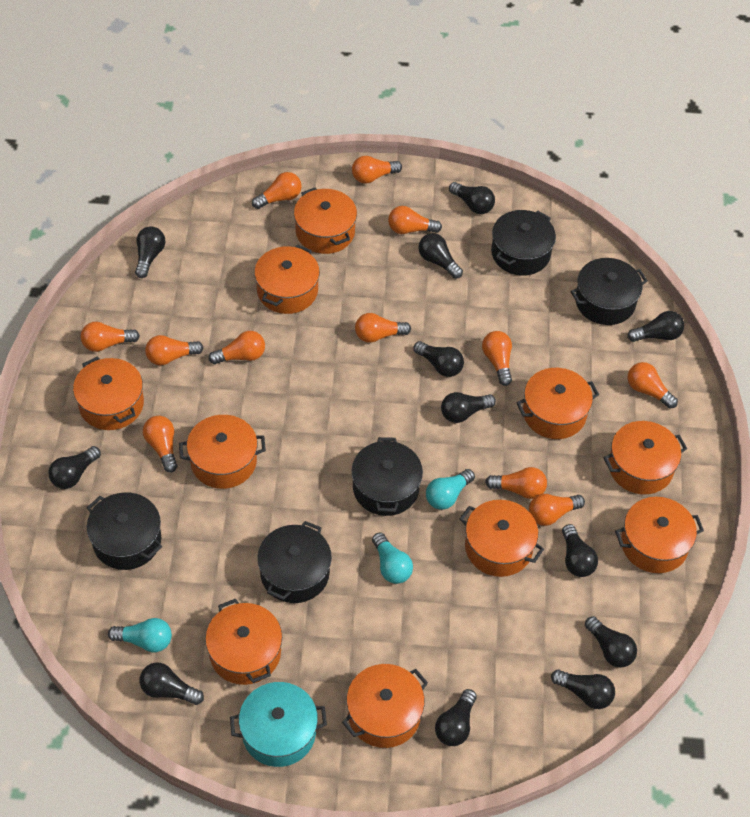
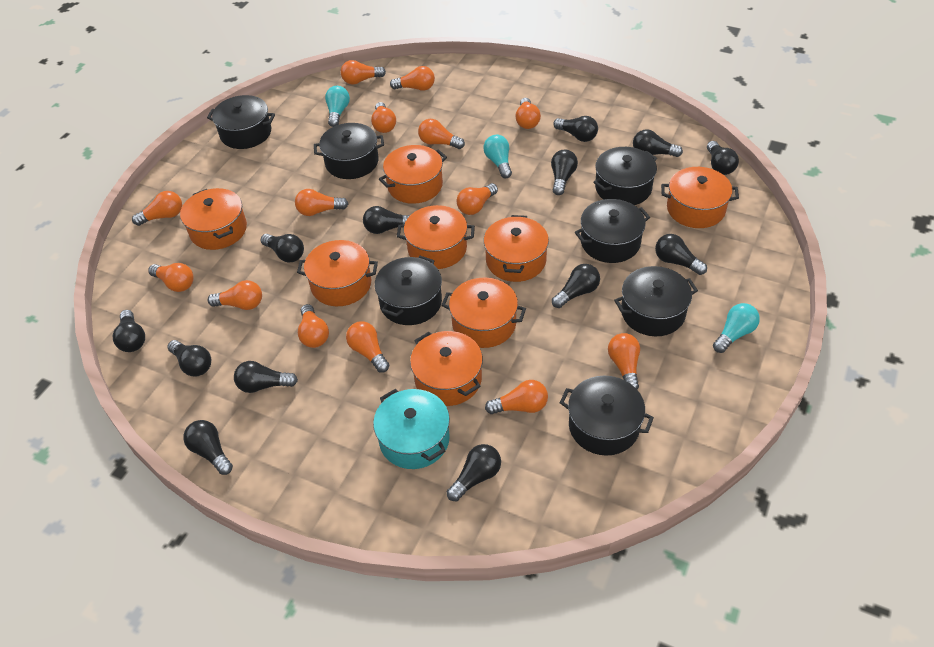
black light bulb: [48,446,101,489] [135,226,165,278] [140,662,204,705] [413,341,464,377] [418,233,463,279] [435,689,477,746] [441,392,496,423] [449,182,495,214] [551,670,615,709] [562,524,598,577] [585,616,637,668] [627,311,684,342] = 12 -> [113,310,145,352] [167,340,211,377] [183,420,233,475] [234,361,298,393] [260,234,304,262] [363,206,410,234] [447,444,501,501] [551,150,578,195] [552,264,600,308] [553,116,598,142] [633,129,683,157] [655,234,707,275] [707,141,739,175] = 13
black pot: [87,492,162,570] [257,521,332,603] [351,437,423,516] [491,210,556,276] [571,258,648,325] = 5 -> [207,95,275,149] [314,123,384,179] [375,256,442,325] [560,376,654,456] [575,199,650,263] [593,147,657,205] [614,266,698,336] = 7
orange light bulb: [81,322,140,352] [143,416,177,472] [145,335,204,365] [208,331,265,364] [252,172,302,209] [352,156,402,184] [355,313,411,343] [388,206,442,234] [482,331,512,386] [485,467,547,499] [529,494,585,526] [628,362,678,409] = 12 -> [132,191,182,226] [148,263,194,292] [208,280,262,310] [295,189,348,216] [298,304,329,348] [341,60,386,84] [346,321,390,373] [371,102,396,133] [390,66,435,91] [418,119,465,149] [457,183,498,215] [485,380,548,414] [515,98,541,129] [608,333,640,389] = 14
orange pot: [73,357,144,430] [179,415,266,489] [205,598,282,685] [254,245,320,314] [294,188,357,254] [342,664,428,748] [460,500,544,577] [516,368,599,439] [603,421,687,494] [615,497,704,573] = 10 -> [180,188,247,250] [297,240,378,306] [379,145,447,204] [397,205,475,269] [410,331,483,406] [441,278,526,348] [484,215,549,282] [661,167,739,228] = 8

